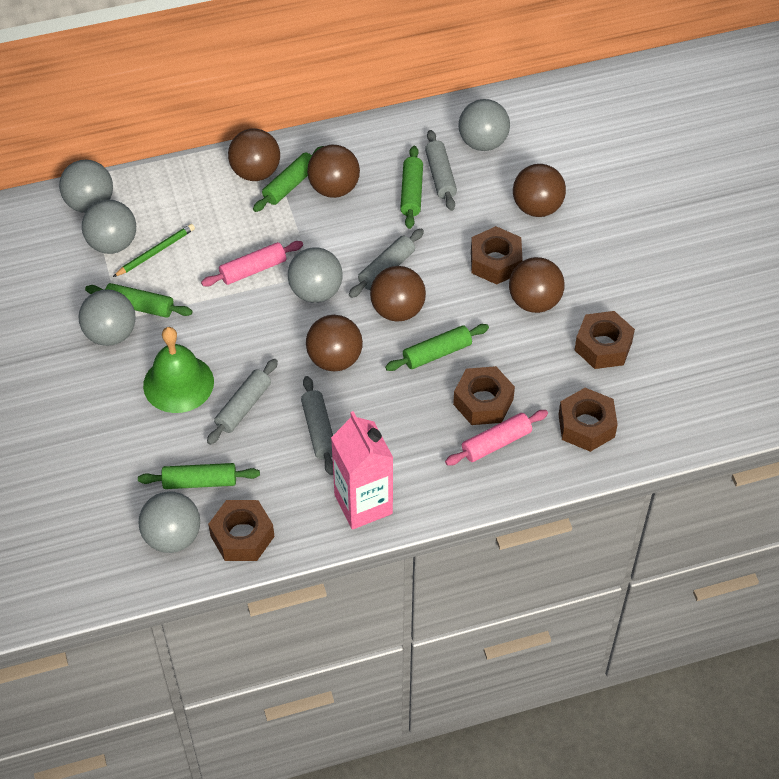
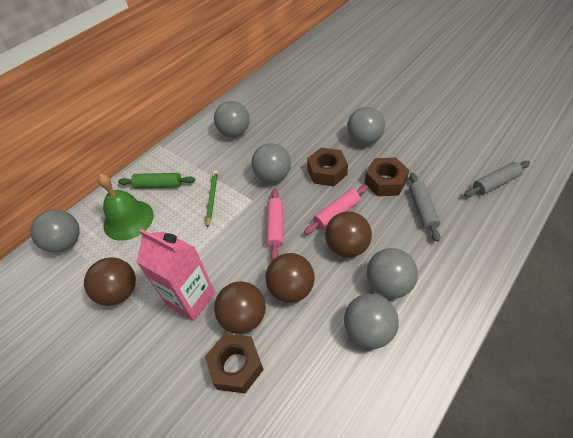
brown ball: [228,129,280,181] [306,315,363,371] [307,145,360,198] [370,266,426,322] [509,257,565,313] [513,164,566,217] = 6 -> [84,257,136,306] [214,281,266,334] [266,253,315,303] [325,211,372,257] = 4
brown nut: [208,500,274,561] [453,366,515,425] [471,226,523,285] [558,388,618,452] [575,311,635,369] = 5 -> [205,334,264,393] [307,148,348,186] [364,157,409,196] = 3
green rolling pin: [85,283,193,318] [138,463,260,489] [253,146,324,212] [385,324,489,371] [400,146,423,229] = 5 -> [118,173,195,189] = 1
grey rolling pin: [207,359,278,445] [301,376,333,475] [349,229,424,298] [425,130,457,211] = 4 -> [409,173,441,242] [464,161,530,197] = 2

